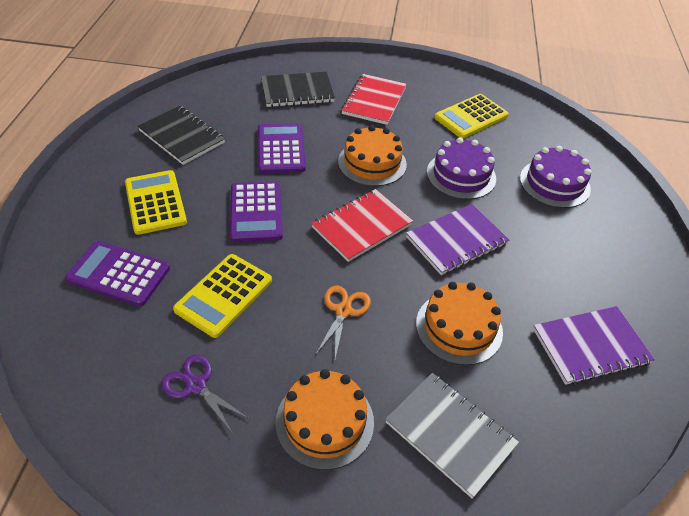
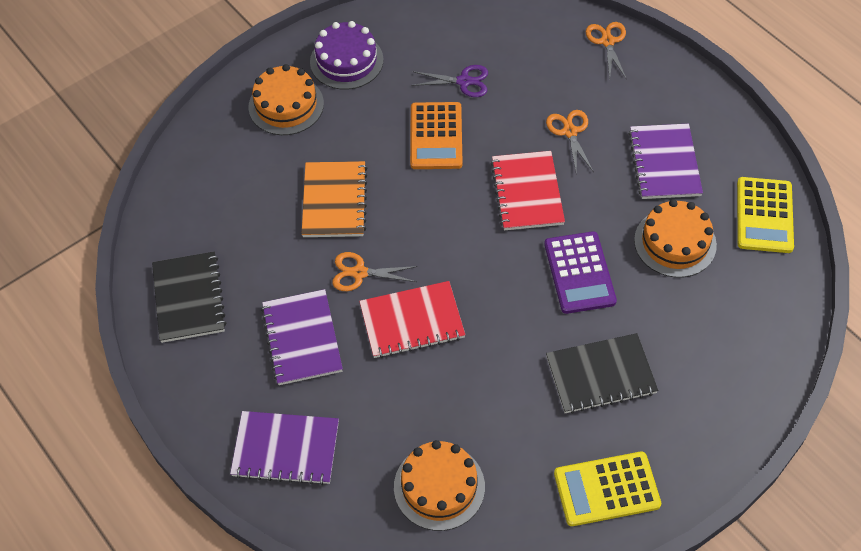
grey notebook: [385,373,519,498] = 1 -> none = 0
orange calculator: none = 0 -> [410,102,463,169] = 1
orange notebook: none = 0 -> [302,161,367,237] = 1
orange scissors: [315,285,371,359] = 1 -> [332,252,418,291] [546,110,594,173] [586,22,626,79] = 3
purple cake: [427,137,496,199] [520,146,592,208] = 2 -> [310,21,384,90] = 1
purple calculator: [65,241,170,306] [230,181,283,242] [258,123,306,173] = 3 -> [544,231,617,314] = 1
purple notebook: [406,204,509,275] [533,306,655,385] = 2 -> [230,411,339,485] [261,289,343,385] [628,124,703,199] = 3
yellow calculator: [125,170,187,235] [173,254,272,338] [434,94,509,139] = 3 -> [554,452,661,526] [737,177,794,253] = 2

